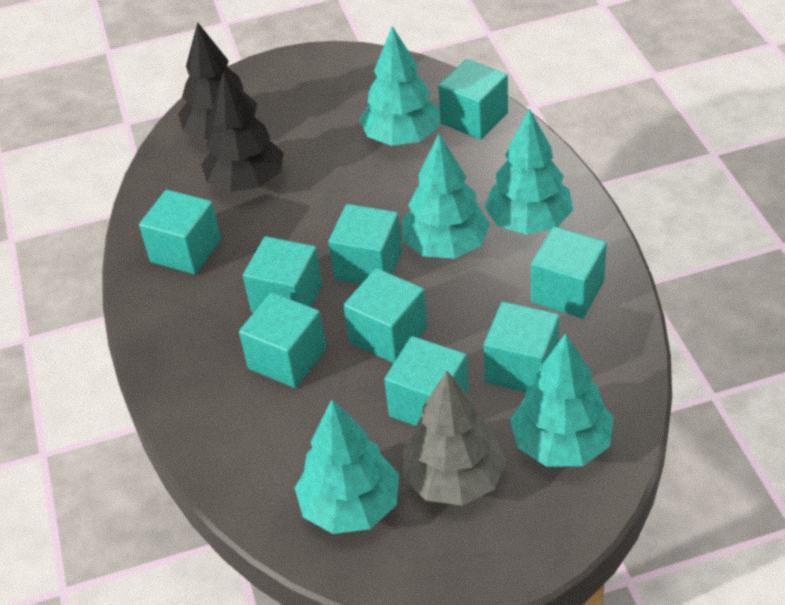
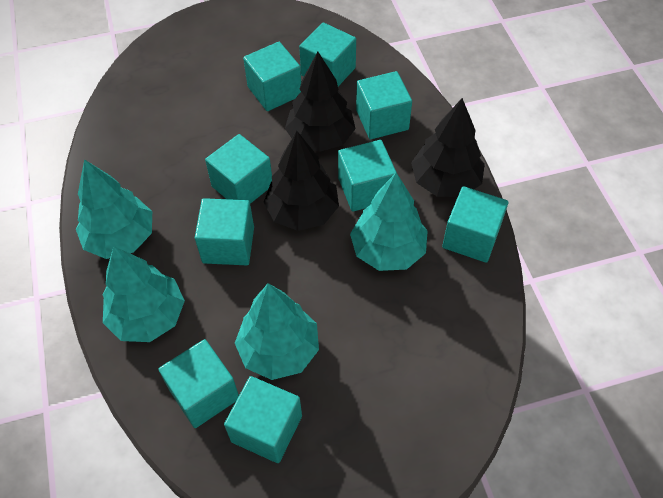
black tree: [178,22,257,140] [201,71,284,192] = 2 -> [264,131,339,231] [285,52,356,152] [411,98,485,197] = 3
grey tree: [402,370,506,505] = 1 -> none = 0
turquoise tree: [295,400,399,534] [359,26,440,146] [402,134,490,258] [484,109,573,235] [510,333,614,467] = 5 -> [76,159,152,259] [103,246,185,342] [235,283,319,380] [350,173,428,271] = 4

